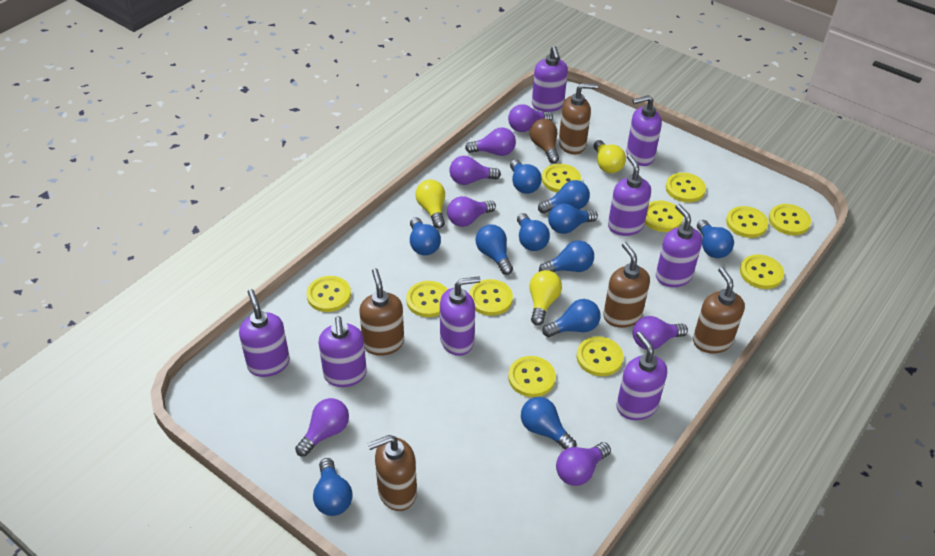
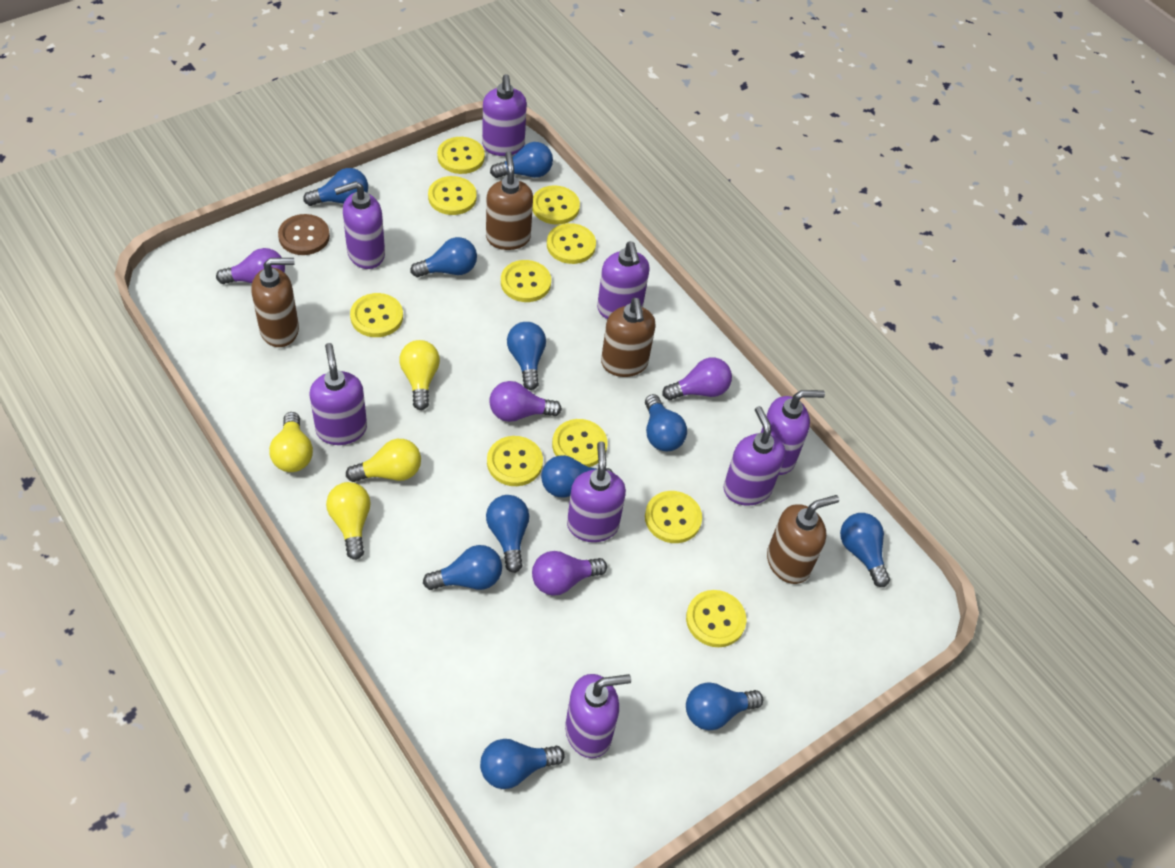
brown button: none = 0 -> [278,214,330,255] = 1
brown light bulb: [530,119,559,163] = 1 -> none = 0
brown soap dispenser: [359,268,404,356] [367,435,417,511] [559,83,598,154] [603,242,650,328] [693,267,745,354] = 5 -> [251,258,299,347] [486,151,533,250] [601,298,656,377] [767,495,839,584] = 4
purple light bulb: [295,398,349,457] [447,196,496,227] [449,156,501,185] [465,127,516,156] [508,104,553,132] [556,442,611,486] [633,316,688,350] = 7 -> [216,248,285,284] [489,381,562,422] [532,551,607,596] [662,357,732,400] = 4
yellow button: [306,276,351,312] [406,281,448,317] [469,279,513,316] [508,356,556,397] [542,164,581,193] [577,336,623,376] [645,201,683,232] [666,173,706,202] [726,206,768,238] [740,254,784,289] [769,204,811,235] = 11 -> [350,293,403,337] [428,176,477,215] [437,137,485,174] [487,436,543,486] [501,260,551,302] [532,185,580,225] [547,223,596,264] [552,419,608,467] [645,491,702,543] [686,590,746,647] = 10
yellow light bulb: [415,180,445,229] [529,270,562,325] [594,140,626,173] = 3 -> [269,412,313,472] [326,482,371,560] [346,439,421,482] [399,340,440,410] = 4

